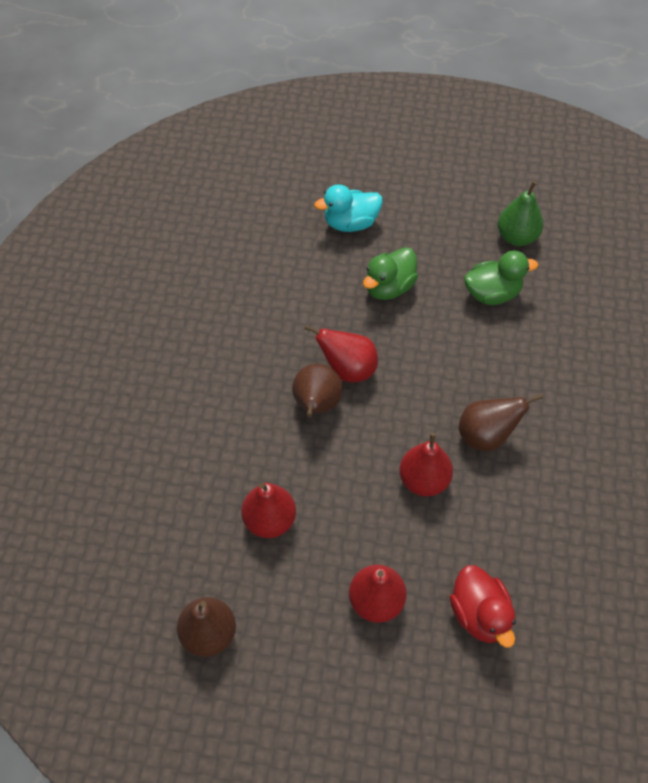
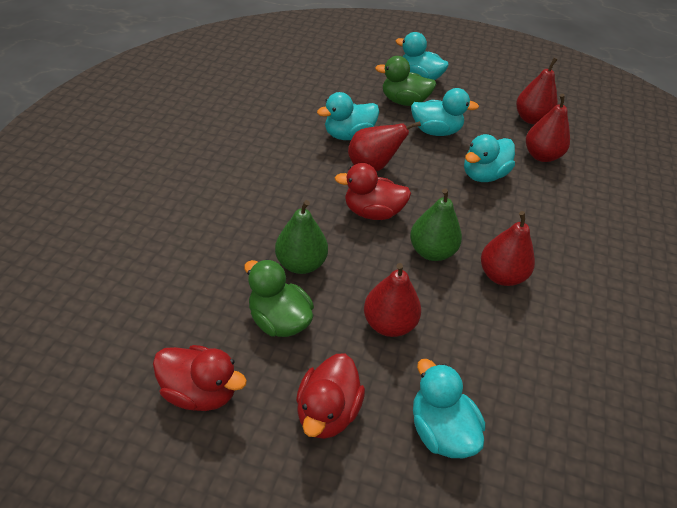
brown pear: [177,597,236,657] [292,364,343,417] [459,393,543,451] = 3 -> none = 0
green pear: [498,181,543,246] = 1 -> [275,200,328,274] [410,188,462,261] = 2
red duck: [450,565,516,648] = 1 -> [153,345,247,411] [296,353,365,439] [335,163,411,220] = 3
red pear: [241,483,296,538] [304,325,378,382] [349,565,406,623] [399,432,453,497] = 4 -> [348,121,421,171] [364,263,421,337] [481,211,535,286] [516,58,558,124] [526,94,570,162] = 5
turquoise duck: [314,184,383,232] = 1 -> [317,92,379,140] [395,32,449,80] [411,88,479,136] [413,359,485,458] [464,134,515,182] = 5

